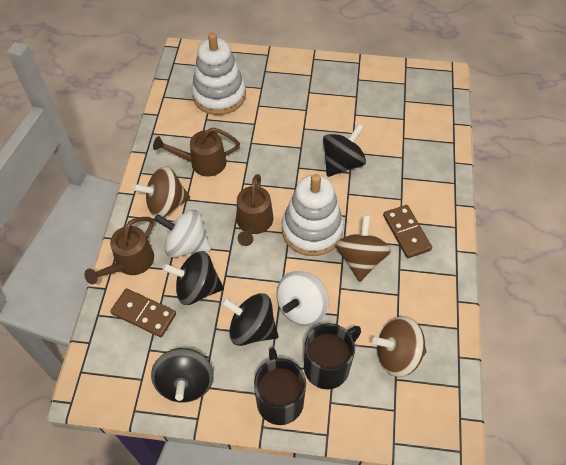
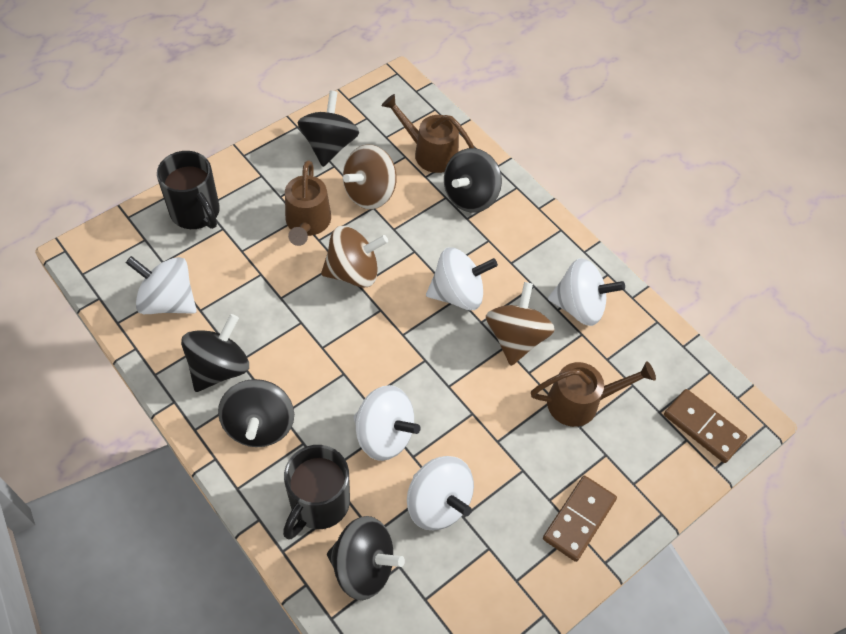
black spinning top: [151,348,214,403] [163,251,224,305] [221,293,278,346] [323,124,366,177] = 4 -> [181,314,249,392] [218,379,294,447] [298,91,359,167] [327,516,405,600] [444,148,502,212] = 5
white spinning top: [154,210,211,258] [276,271,329,326] = 2 -> [126,256,197,314] [353,385,421,461] [407,456,474,530] [426,247,498,310] [548,258,625,326] = 5
white stacking toy: [192,33,246,115] [282,174,344,256] = 2 -> none = 0

